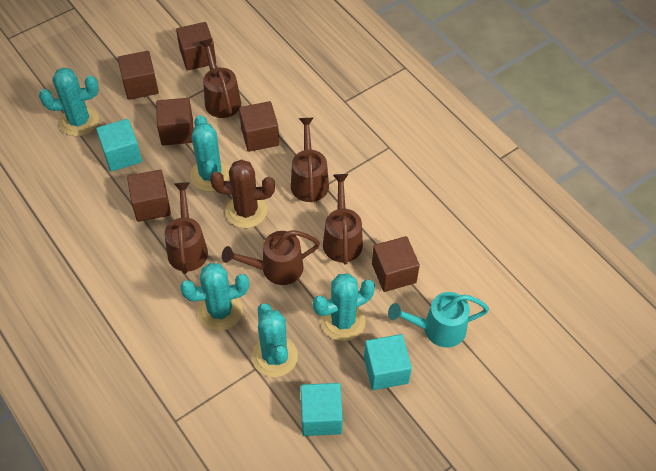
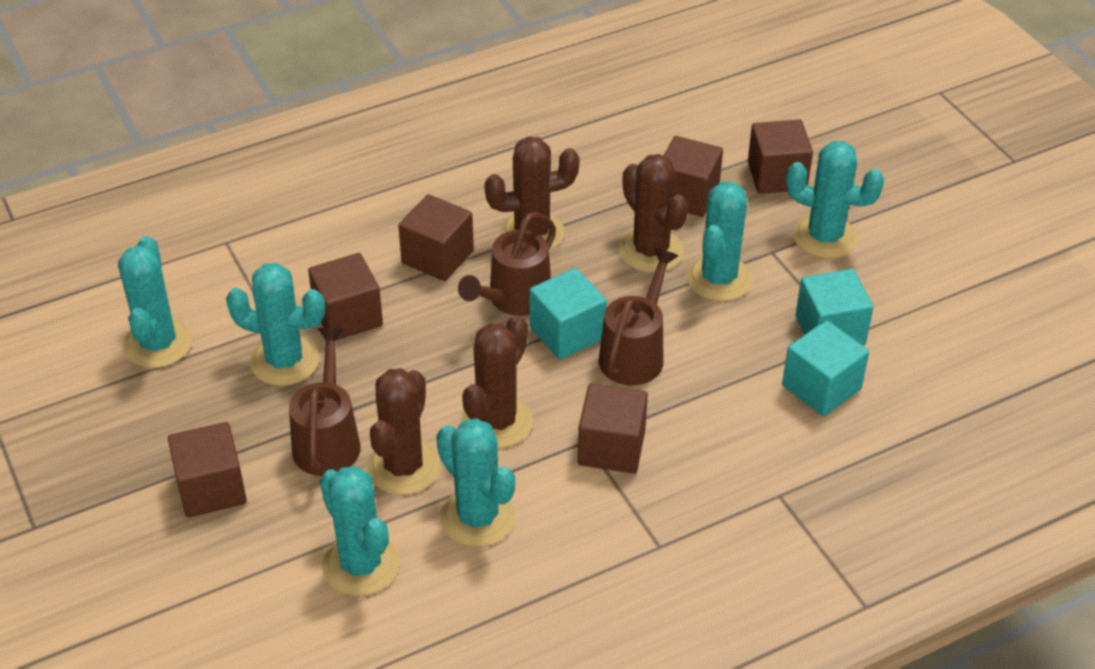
brown cactus: [210,160,275,228] = 1 -> [367,368,440,495] [461,315,533,448] [484,136,580,251] [619,154,688,273] = 4
brown watering can: [164,182,208,274] [199,39,241,118] [222,230,320,285] [291,117,329,202] [323,174,363,264] = 5 -> [289,328,360,476] [458,212,556,316] [599,248,679,386] = 3
turquoise cactus: [39,68,99,136] [180,263,249,331] [190,115,230,192] [252,303,298,377] [313,273,375,341] = 5 -> [118,236,192,368] [226,263,325,386] [320,466,400,596] [436,418,515,547] [686,182,752,301] [786,141,884,259] = 6
turquoise watering can: [388,292,489,348] = 1 -> none = 0

